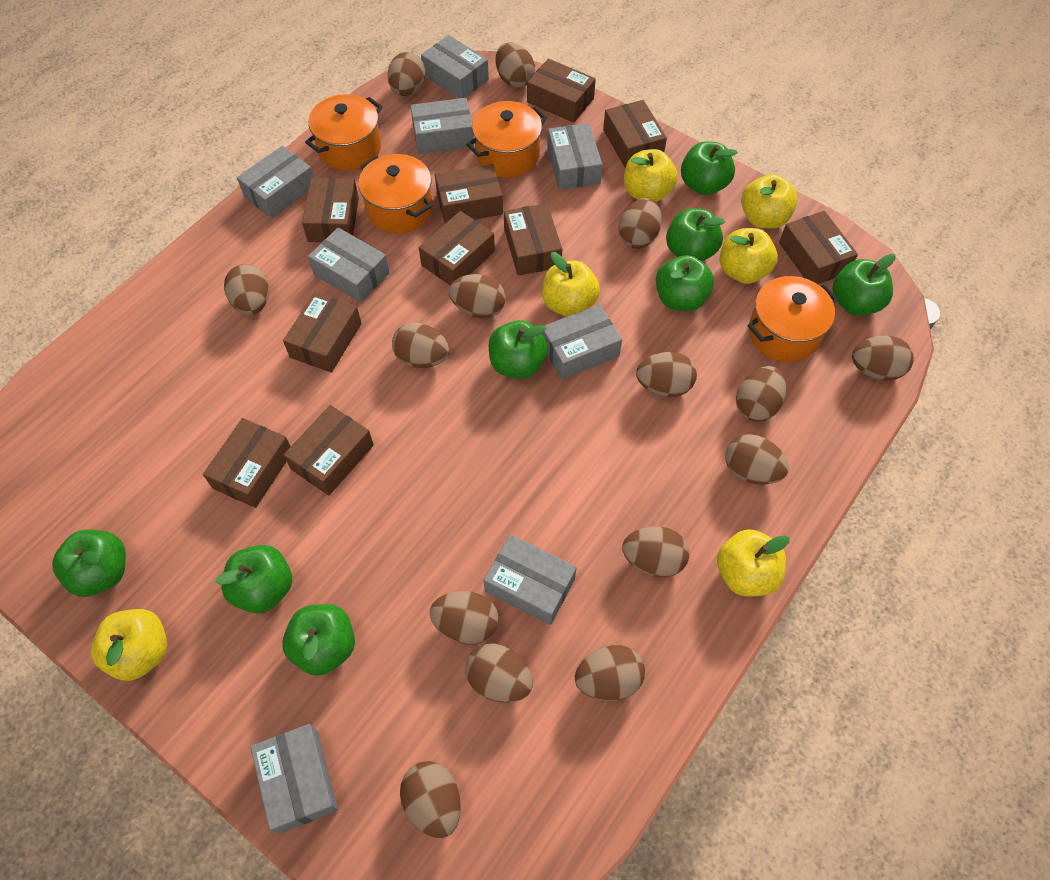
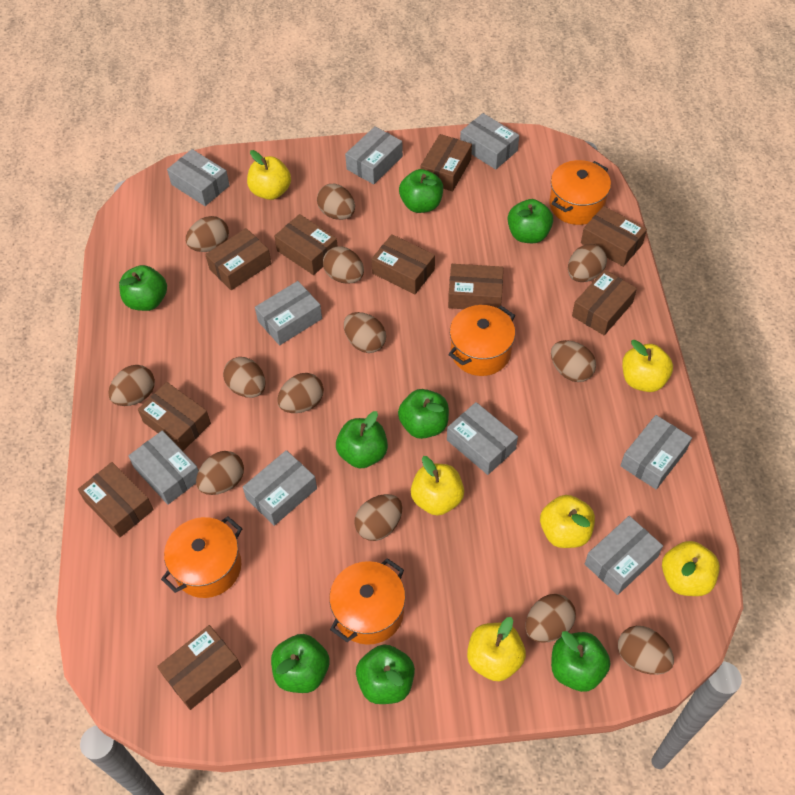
brown egg: [224,264,269,315] [387,52,426,96] [392,323,449,368] [400,761,461,838] [430,591,499,645] [449,274,506,319] [465,643,533,703] [495,42,535,88] [575,645,645,701] [619,198,662,249] [622,527,689,577] [636,352,697,397] [725,434,789,485] [736,366,786,422] [852,336,914,381] = 15 -> [108,365,155,406] [186,216,229,252] [196,451,244,495] [223,357,266,398] [277,373,324,413] [317,184,355,220] [323,246,364,284] [344,312,386,353] [354,494,402,541] [525,594,576,643] [551,340,596,382] [568,244,607,282] [618,626,674,675] = 13
grey box: [237,146,314,219] [250,724,338,834] [308,227,390,303] [410,98,474,154] [421,35,489,98] [484,534,577,625] [541,304,622,380] [547,123,602,190] = 8 -> [128,430,199,505] [167,149,230,206] [243,450,317,526] [255,281,322,345] [345,126,403,184] [447,402,518,475] [460,113,519,170] [585,516,663,595] [620,415,692,489] = 9

